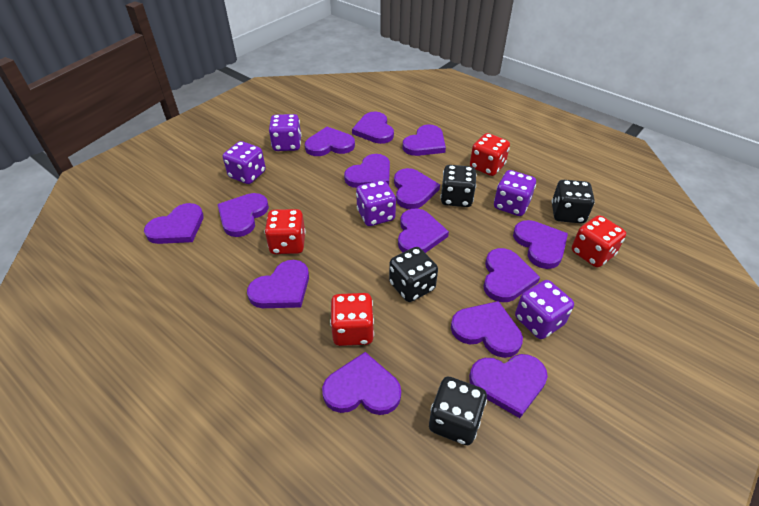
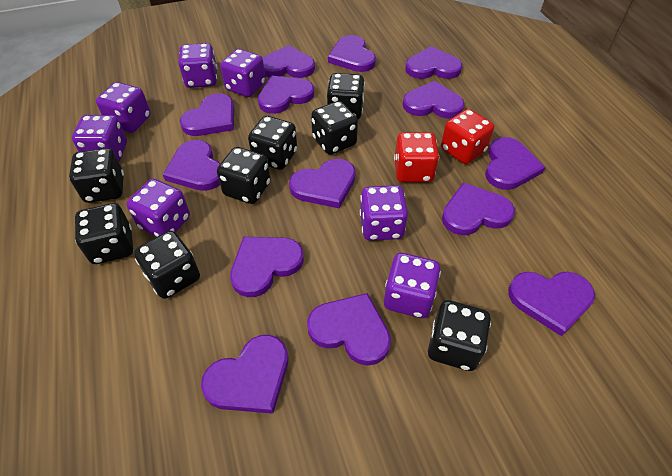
black dice: [389,247,438,302] [429,377,487,445] [440,165,476,207] [552,180,595,223] = 4 -> [69,148,124,203] [75,203,133,264] [134,231,200,299] [217,147,270,204] [248,116,297,170] [311,101,358,155] [327,73,365,119] [428,300,491,371] = 8
purple dice: [223,141,266,184] [269,114,302,151] [356,180,396,226] [494,170,536,216] [515,280,574,339] = 5 -> [72,115,127,162] [96,82,151,133] [127,179,190,237] [178,43,217,88] [220,49,266,97] [360,185,408,241] [384,253,441,318] = 7
red dice: [265,209,306,254] [330,293,374,346] [470,133,510,176] [572,215,626,268] = 4 -> [394,132,439,182] [441,109,494,164] = 2

